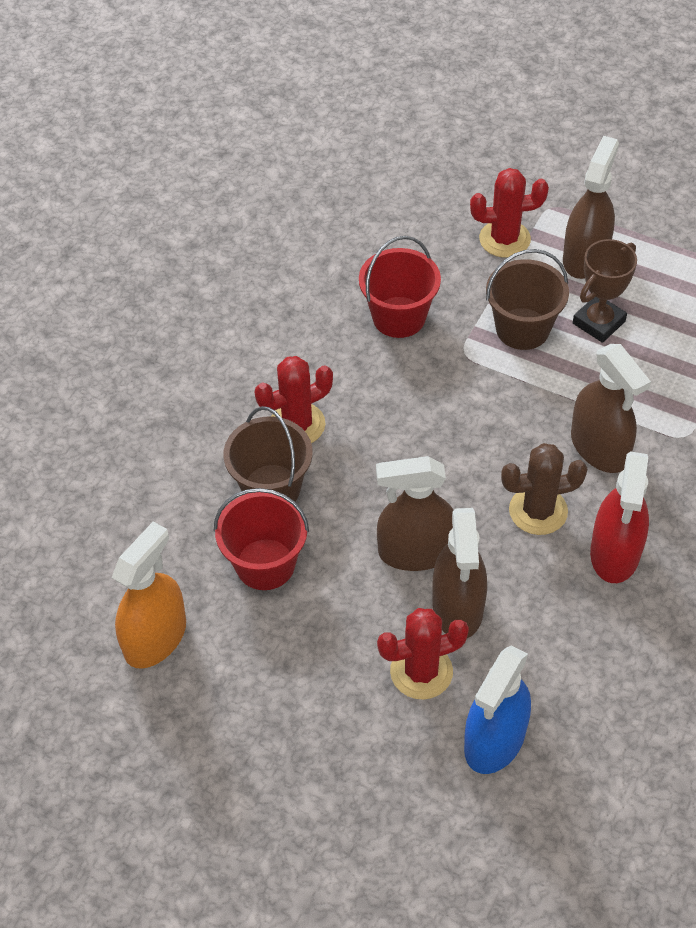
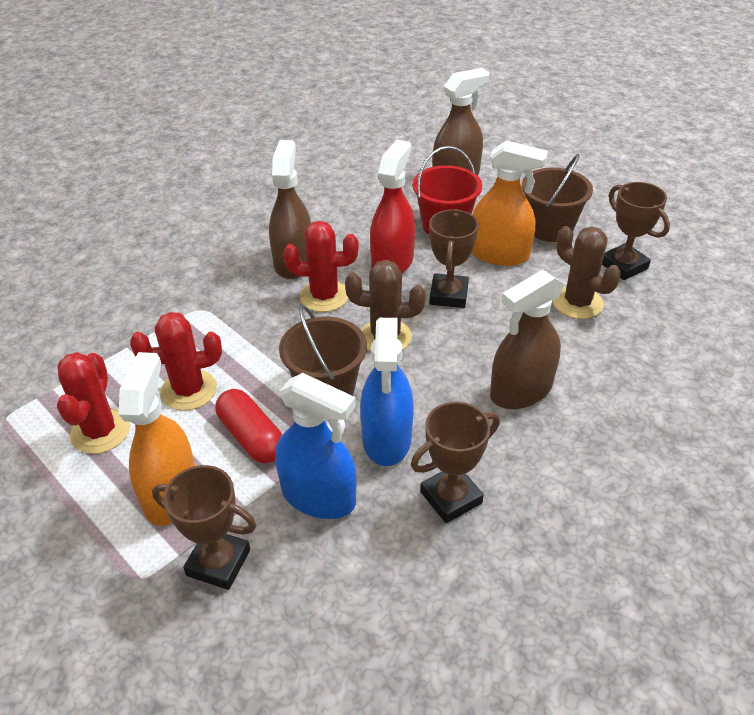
blue spray bottle: [464,645,531,774] = 1 -> [275,373,356,519] [360,318,414,466] = 2
brown cactus: [501,443,587,535] = 1 -> [345,260,426,351] [553,226,621,319] = 2
brown spray bottle: [376,456,454,571] [432,508,487,638] [563,136,619,279] [571,344,651,473] = 4 -> [269,140,311,279] [432,68,489,175] [490,270,564,409] = 3
brown trophy: [573,239,637,343] = 1 -> [152,465,257,590] [411,402,500,523] [429,209,479,308] [602,182,670,280] = 4
orange spray bottle: [112,522,186,669] = 1 -> [119,352,195,526] [472,141,548,266] = 2
red bucket: [214,488,309,590] [359,236,441,338] = 2 -> [413,146,482,235] = 1
red capsule: none = 0 -> [215,389,282,463] = 1

